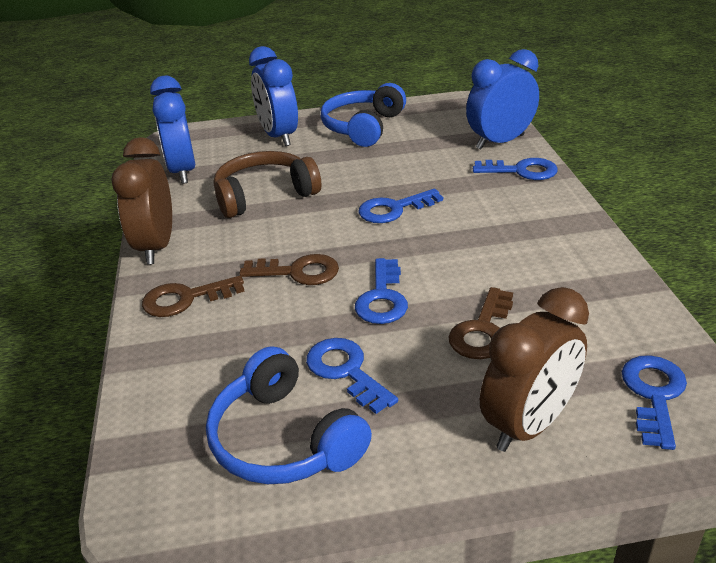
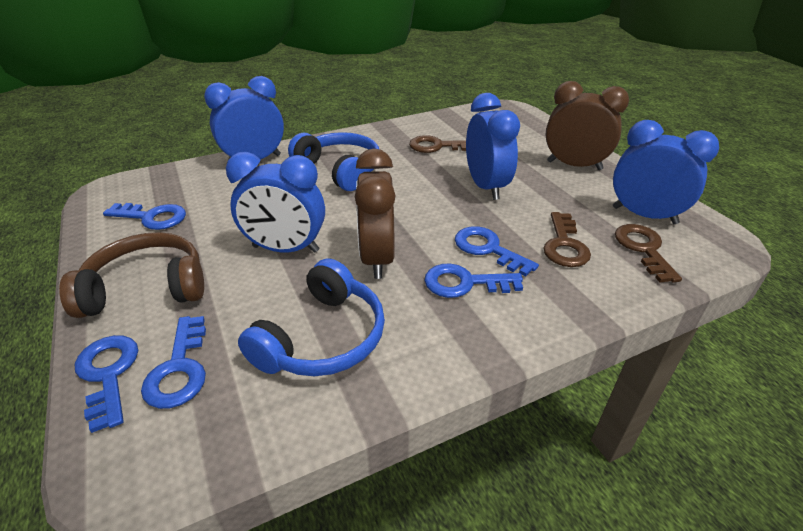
blue clock: [150,76,195,184] [249,46,298,146] [466,49,539,149] = 3 -> [204,76,284,162] [226,152,325,253] [466,93,520,200] [613,120,719,224] = 4

